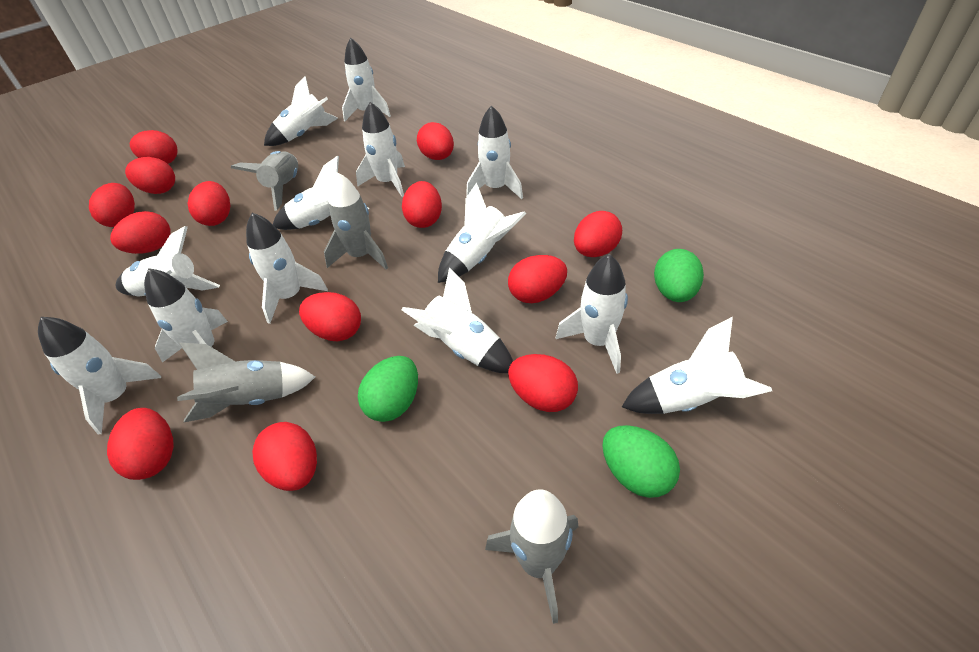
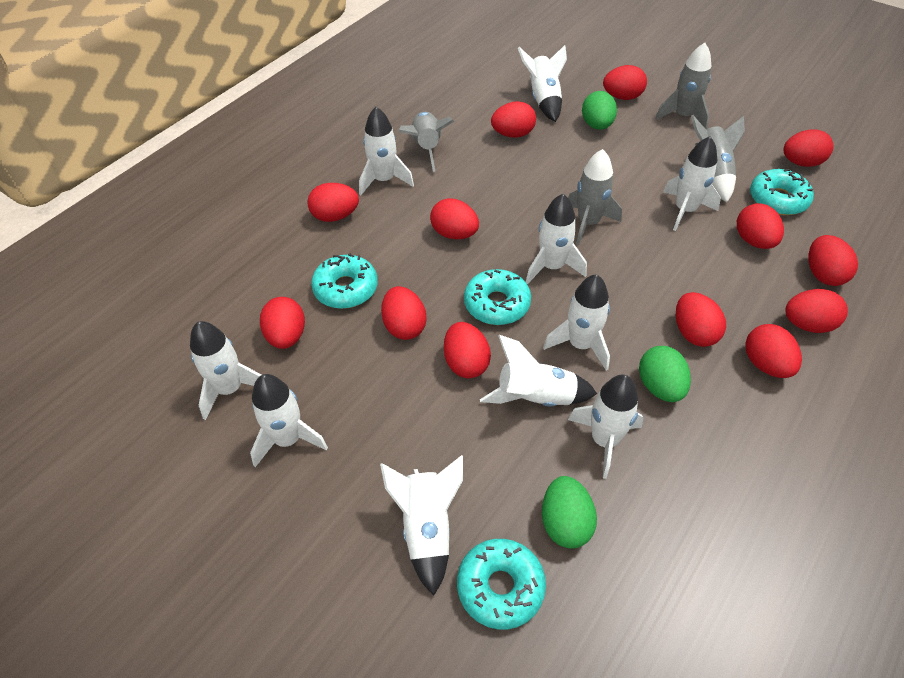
turquoise donut: none = 0 -> [311,253,378,309] [457,539,546,630] [464,269,531,325] [750,169,814,215] = 4
white rocket: [38,317,161,434] [116,226,220,297] [144,268,228,362] [246,213,328,324] [264,76,338,146] [273,156,369,230] [342,38,391,122] [356,102,405,197] [402,268,513,373] [438,182,526,283] [466,105,523,199] [556,254,628,374] [622,317,772,414] = 13 -> [190,321,261,420] [250,374,328,467] [359,107,414,195] [380,455,463,595] [480,335,597,407] [518,45,567,122] [526,194,587,284] [543,274,610,370] [568,374,643,479] [663,136,721,231] = 10

